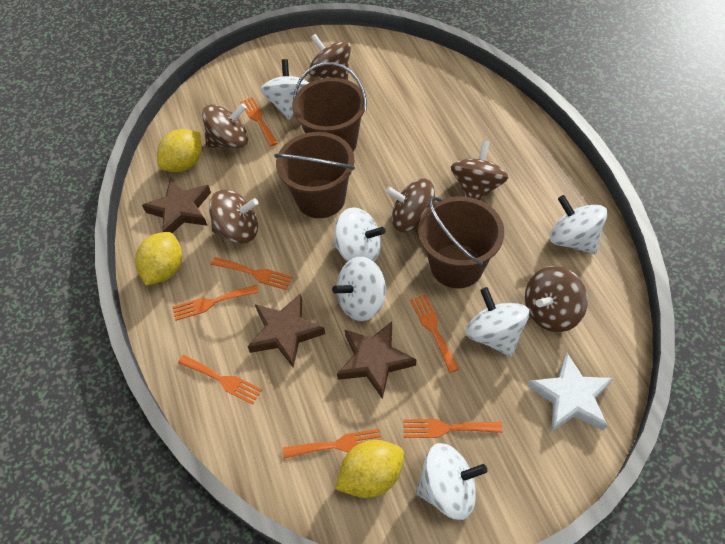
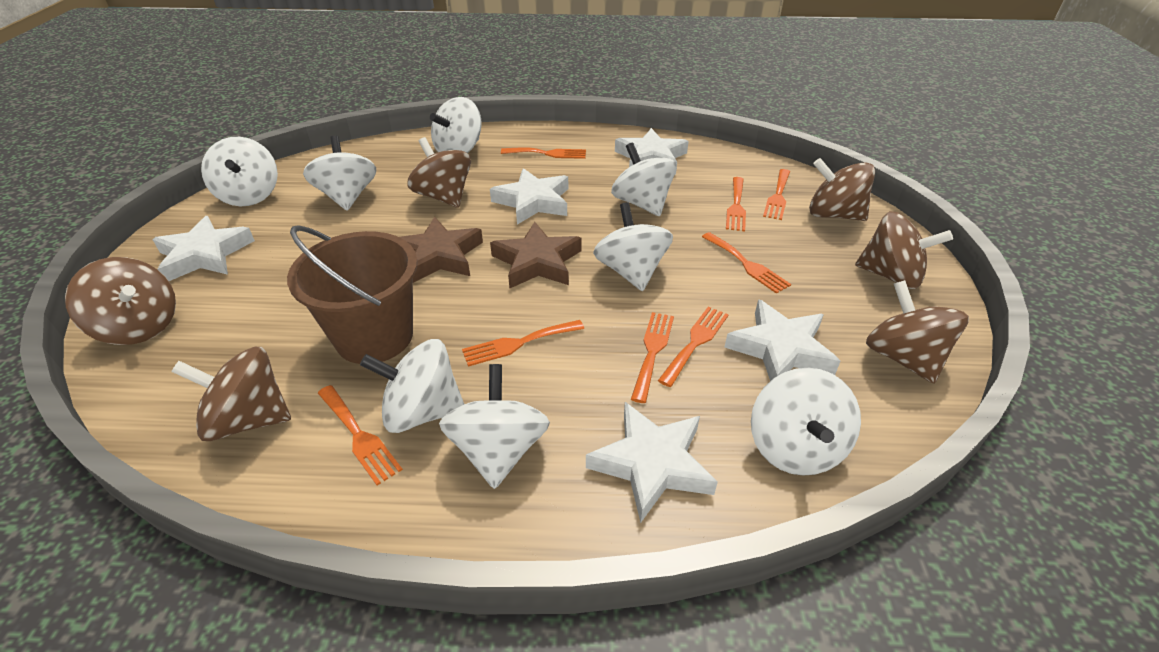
brown bucket: [274,132,355,218] [292,62,367,151] [418,196,504,288] = 3 -> [287,225,418,364] = 1
brown star: [142,178,211,233] [247,293,325,368] [337,321,416,399] = 3 -> [400,217,483,283] [490,222,582,288] = 2
orange fork: [172,285,259,321] [178,355,262,405] [211,257,292,290] [240,97,278,146] [283,429,381,458] [403,419,502,438] [410,294,459,373] = 7 -> [318,385,403,485] [462,320,584,367] [501,147,586,159] [631,312,674,403] [658,307,729,387] [702,232,791,294] [726,177,746,231] [763,169,790,220] = 8
white spinning top: [260,59,309,120] [332,257,387,321] [333,207,385,262] [416,443,487,520] [465,287,530,357] [550,195,608,254] = 6 -> [201,137,278,206] [303,136,376,211] [360,339,464,433] [430,97,482,153] [439,364,550,489] [593,202,673,291] [611,143,677,216] [751,368,861,476] = 8
white star: [528,352,614,432] = 1 -> [152,216,255,281] [490,168,568,225] [586,402,718,523] [615,128,689,174] [724,299,841,381] = 5
yellow lemon: [135,232,182,285] [157,129,202,172] [335,440,404,498] = 3 -> none = 0

